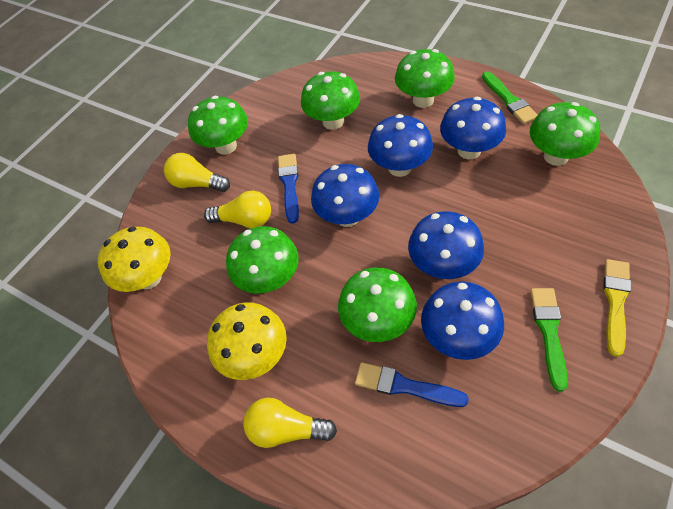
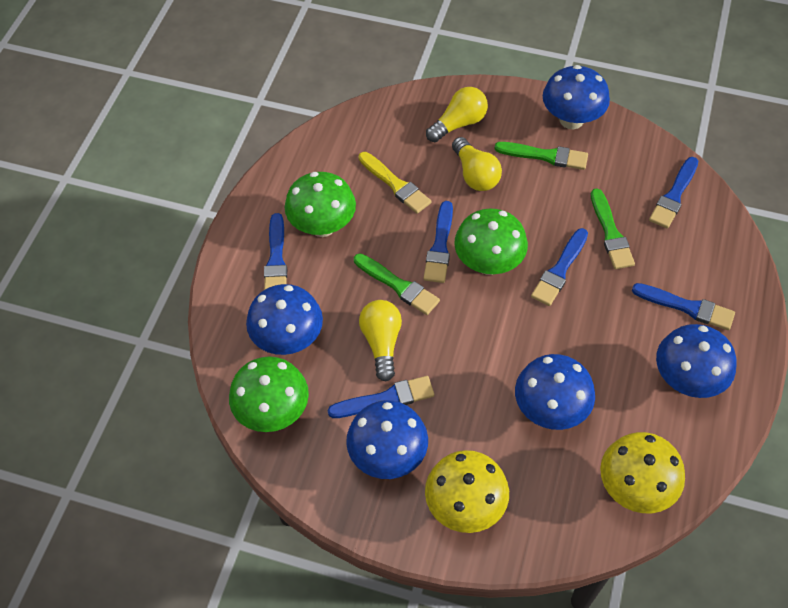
blue brush: [278,154,299,224] [355,362,469,407] = 2 -> [264,213,287,290] [328,376,434,418] [423,201,453,283] [531,228,588,306] [632,283,735,330] [649,157,698,229] = 6
green brush: [482,72,538,124] [531,288,568,391] = 2 -> [354,253,440,315] [494,142,588,170] [591,189,635,269] = 3
green mushroom: [188,96,248,155] [226,226,298,294] [301,71,360,130] [338,268,417,342] [395,49,455,108] [530,102,600,166] = 6 -> [229,356,309,432] [285,172,356,237] [454,208,528,275] = 3

